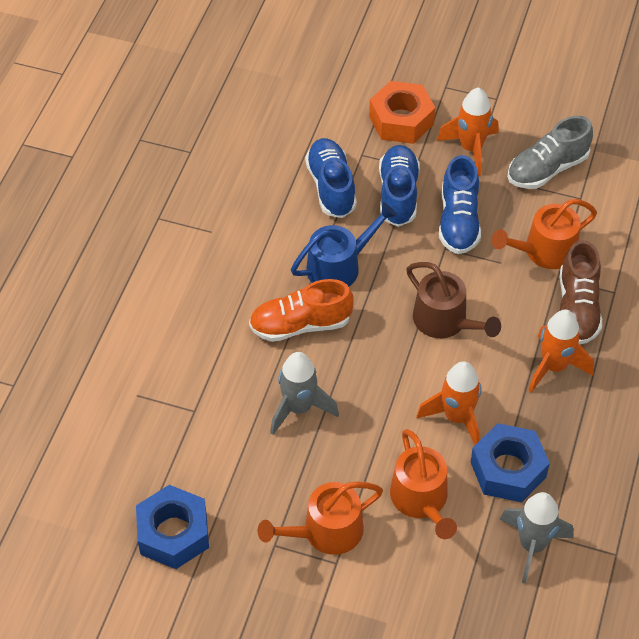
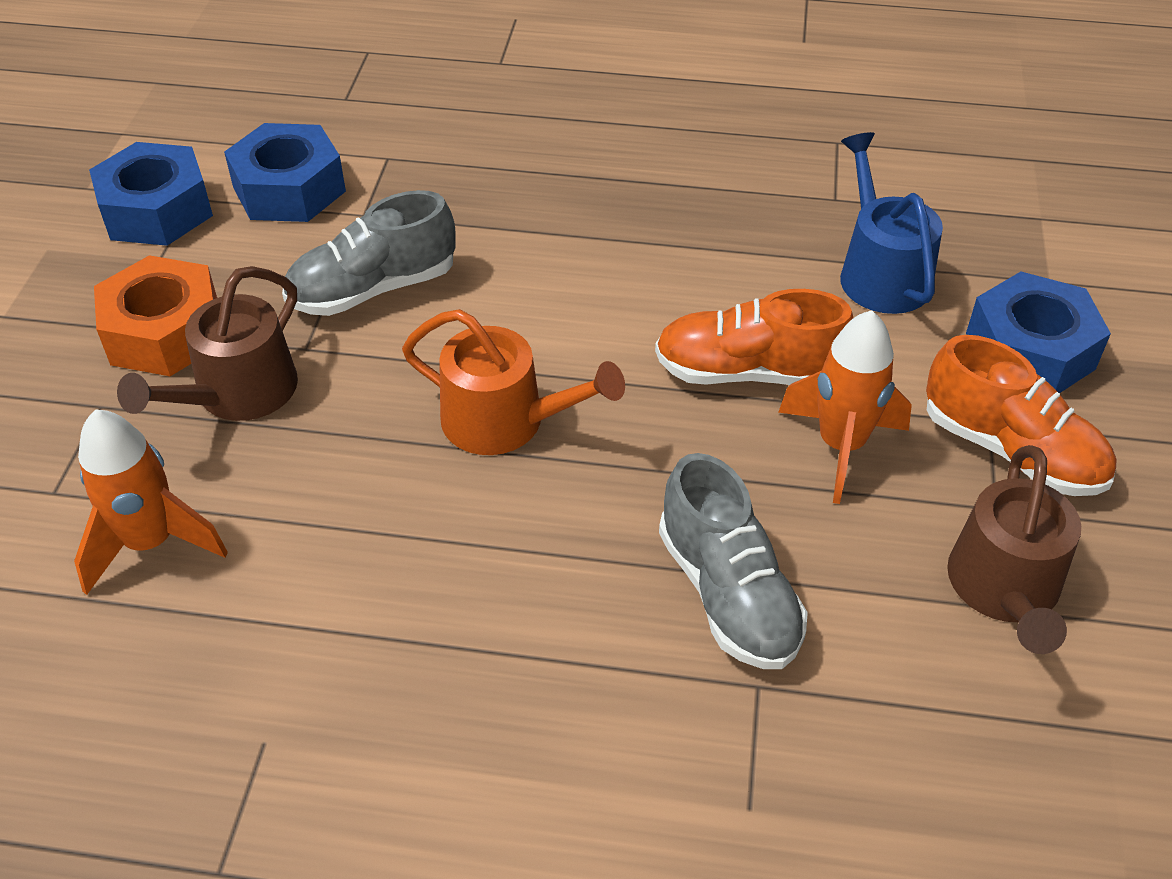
blue nut: [136,485,209,569] [471,423,550,502] = 2 -> [89,142,213,246] [224,123,346,222] [966,272,1111,393] = 3
blue shoe: [305,138,357,218] [379,145,420,227] [439,155,481,254] = 3 -> none = 0
brown shoe: [560,240,602,344] = 1 -> none = 0
brown watering can: [406,262,501,338] = 1 -> [117,266,298,421] [947,445,1081,654] = 2
grey rocket: [270,352,339,435] [500,492,574,584] = 2 -> none = 0
grey shoe: [507,116,593,189] = 1 -> [282,190,455,316] [659,453,808,669] = 2
orange rocket: [417,361,481,445] [437,87,498,176] [528,310,594,393] = 3 -> [74,409,228,595] [778,310,912,504] = 2
orange shoe: [249,279,354,342] = 1 -> [655,289,853,385] [926,335,1117,496] = 2
orange watering can: [258,482,383,555] [390,429,457,539] [492,199,597,269] = 3 -> [402,309,625,455] = 1

